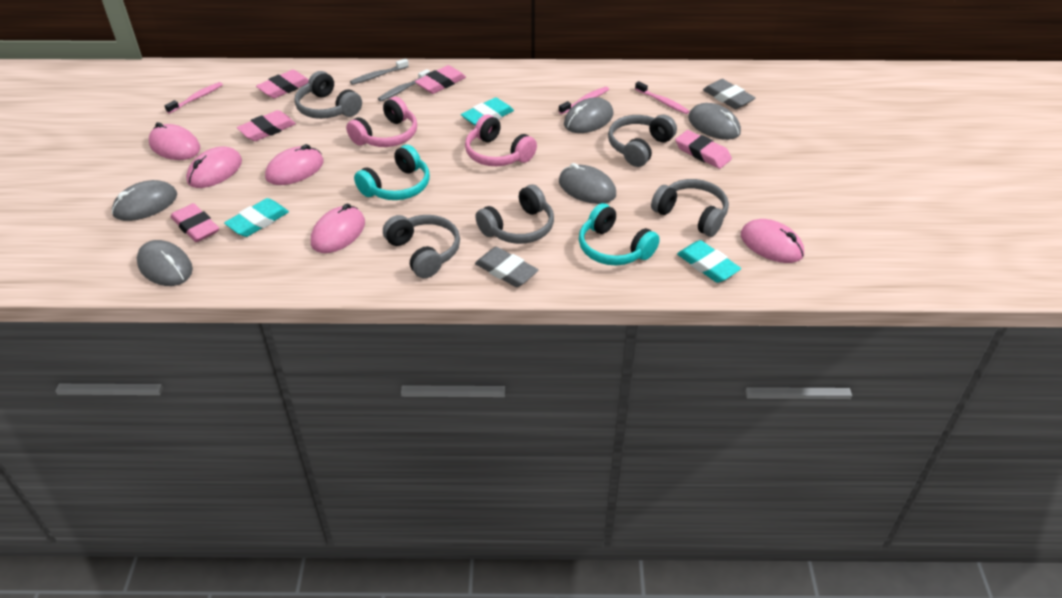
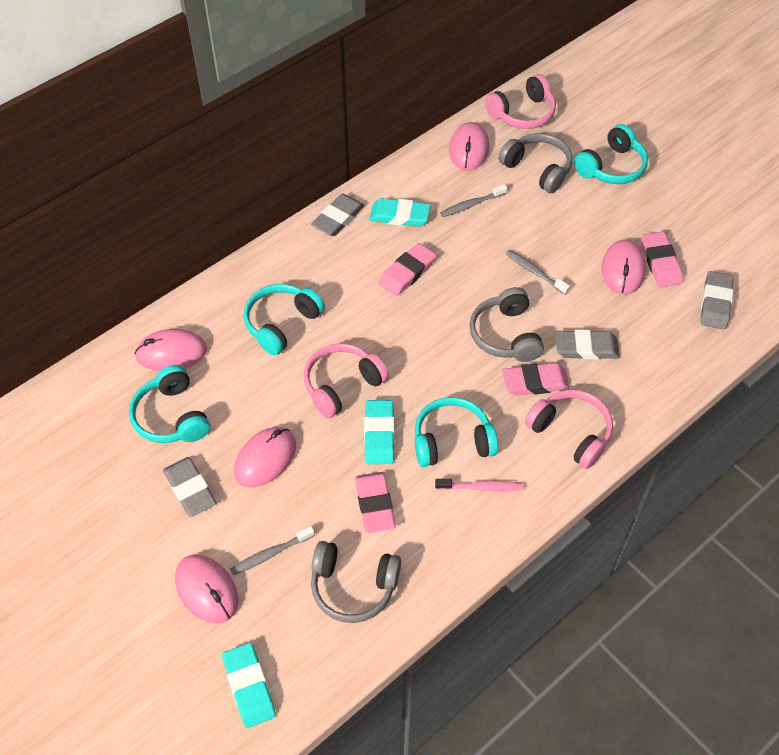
grey eraser: [475,247,538,287] [703,79,755,109] = 2 -> [163,457,216,517] [311,194,365,236] [555,330,620,360] [700,271,734,330] = 4
grey headphones: [295,71,362,119] [383,215,460,278] [475,184,554,244] [608,115,677,167] [651,179,729,237] = 5 -> [311,541,401,623] [469,287,544,362] [499,133,572,193] = 3
grey mouse: [112,180,177,221] [137,240,193,286] [559,163,616,204] [564,97,613,133] [688,103,741,140] = 5 -> none = 0
grey toothbrush: [350,59,409,85] [378,69,430,102] = 2 -> [230,526,315,575] [440,184,507,217] [506,250,570,295] = 3
pink eraser: [171,203,219,242] [237,110,296,141] [256,70,309,99] [415,65,466,94] [675,130,732,169] = 5 -> [355,472,396,533] [379,243,436,296] [502,363,570,396] [641,232,682,287] = 4
pink headphones: [346,97,417,147] [465,114,537,166] = 2 -> [304,343,389,418] [485,74,556,129] [525,390,613,469] = 3
pink toothbrush: [164,82,223,114] [559,87,609,114] [635,81,689,114] = 3 -> [435,479,523,491] = 1
turquoise headphones: [354,145,430,200] [579,203,660,265] = 2 -> [129,365,210,443] [244,284,325,355] [415,397,498,467] [574,124,648,184] = 4

